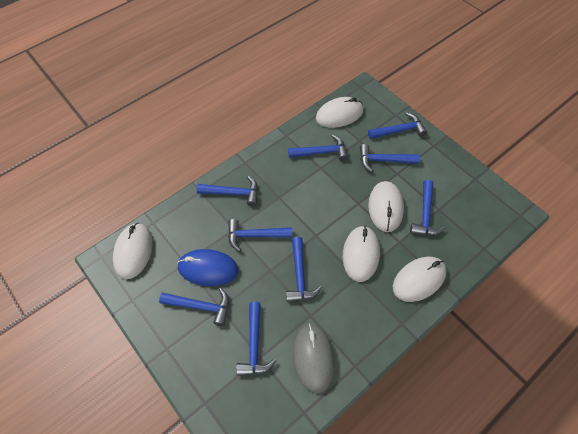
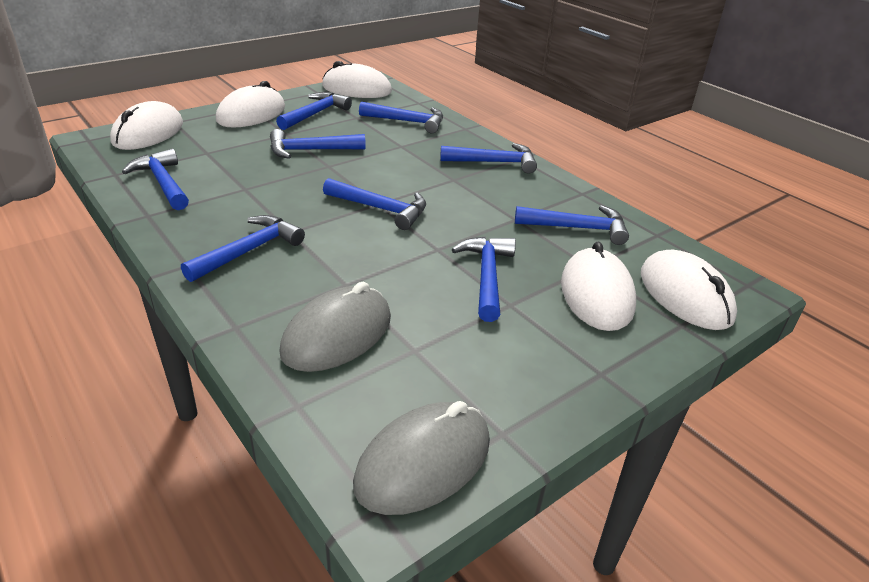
blue mouse: [177,249,238,286] = 1 -> none = 0
grey mouse: [293,323,335,393] = 1 -> [279,282,391,372] [353,401,490,515] = 2

